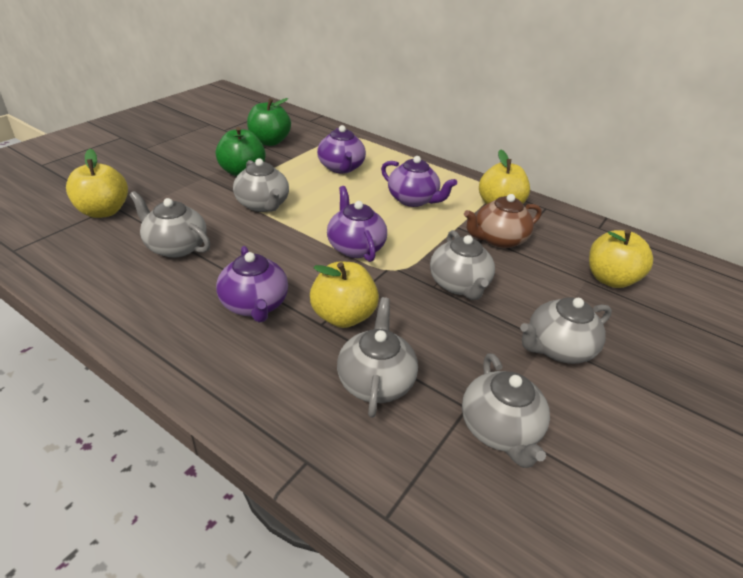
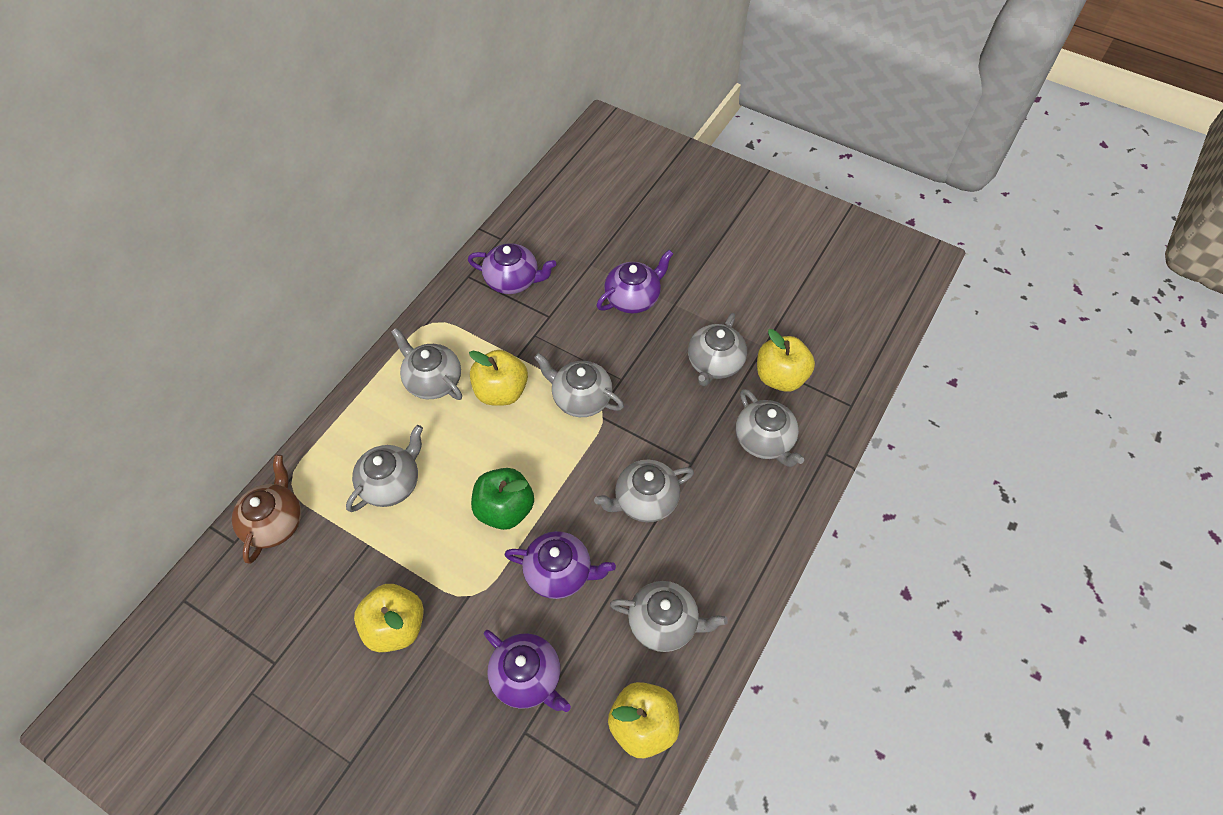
green apple: [216,127,266,176] [247,98,291,146] = 2 -> [471,468,534,530] = 1
grey teapot: [130,191,210,258] [233,158,289,212] [337,297,418,418] [430,230,495,300] [462,354,550,468] [520,297,612,364] = 6 -> [346,425,423,512] [391,328,462,400] [534,353,624,417] [594,460,694,522] [610,581,728,652] [688,313,747,386] [736,389,804,467] = 7

